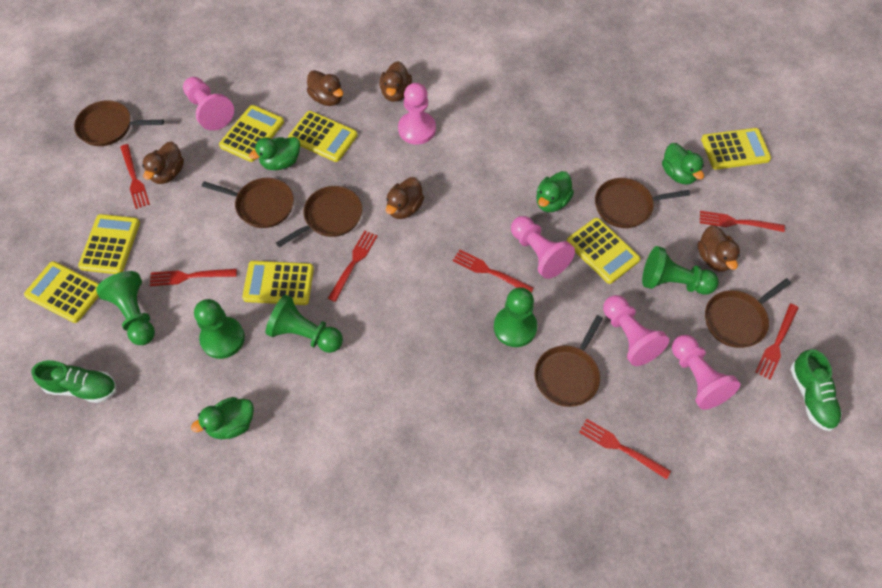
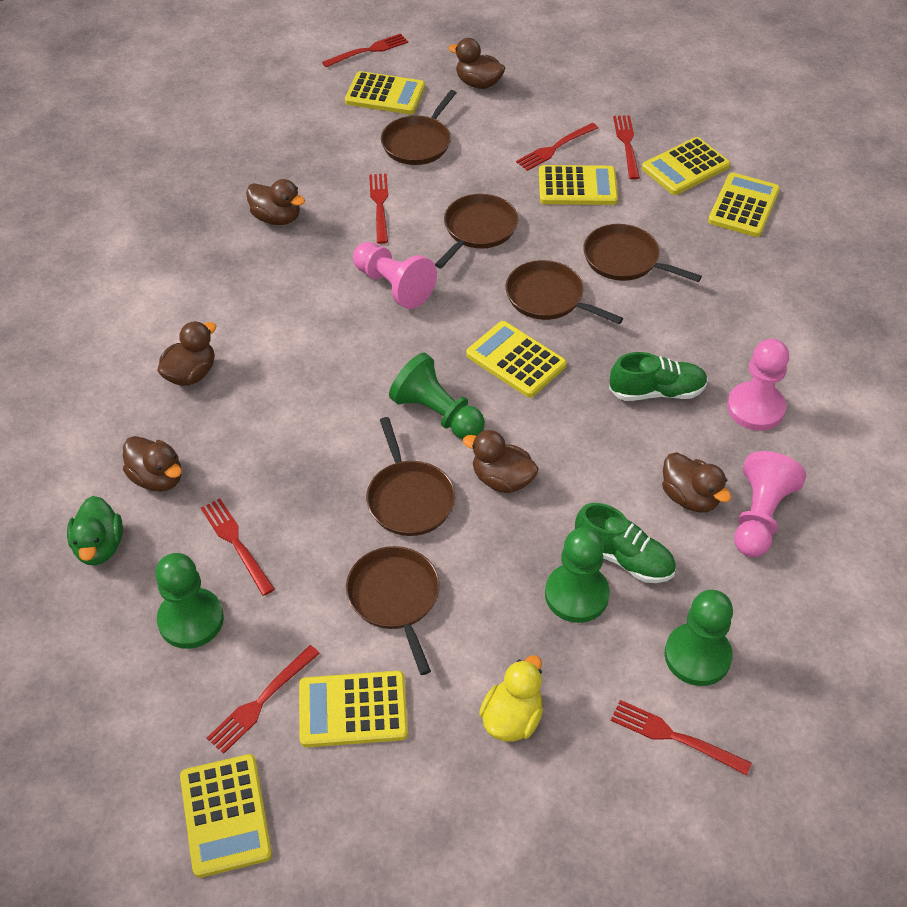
brown duck: [142,142,184,184] [307,70,343,106] [380,61,412,102] [386,177,424,219] [698,225,740,271] = 5 -> [123,436,182,491] [157,321,216,386] [246,179,305,225] [449,38,505,89] [463,430,539,493] [662,452,731,512] = 6
green duck: [191,397,254,439] [249,137,300,170] [536,171,574,212] [662,143,704,185] = 4 -> [67,496,123,566] = 1
green pawn: [96,271,155,345] [194,299,245,359] [265,295,343,353] [494,287,537,347] [642,246,719,294] = 5 -> [155,553,224,649] [389,353,485,439] [545,527,610,623] [665,590,733,686] = 4
pink pawn: [183,77,234,131] [398,83,436,145] [511,216,575,279] [603,295,669,366] [672,335,740,410] = 5 -> [353,242,437,309] [727,339,789,431] [734,451,806,557] = 3
yellow duck: none = 0 -> [479,655,543,742] = 1

